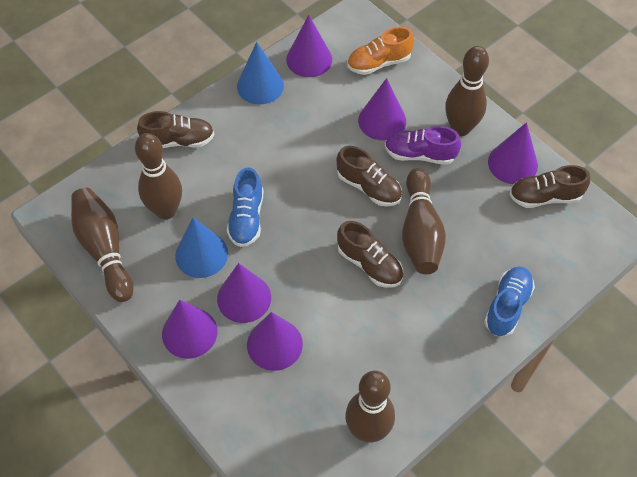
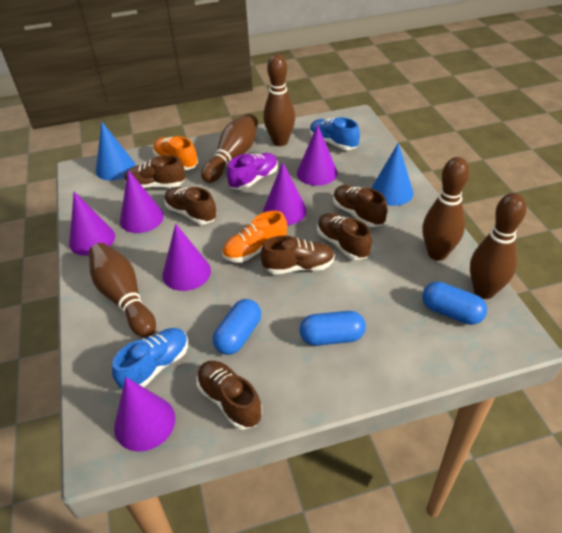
blue capsule: none = 0 -> [213,299,261,355] [300,311,366,346] [422,282,487,325] = 3
brown shoe: [137,111,214,148] [336,146,402,206] [337,221,403,288] [509,165,590,208] = 4 -> [124,155,185,188] [164,187,217,224] [197,361,262,430] [261,235,335,274] [317,213,372,260] [333,185,388,227] = 6
orange shoe: [347,27,414,75] = 1 -> [153,136,198,170] [222,211,287,263] = 2

